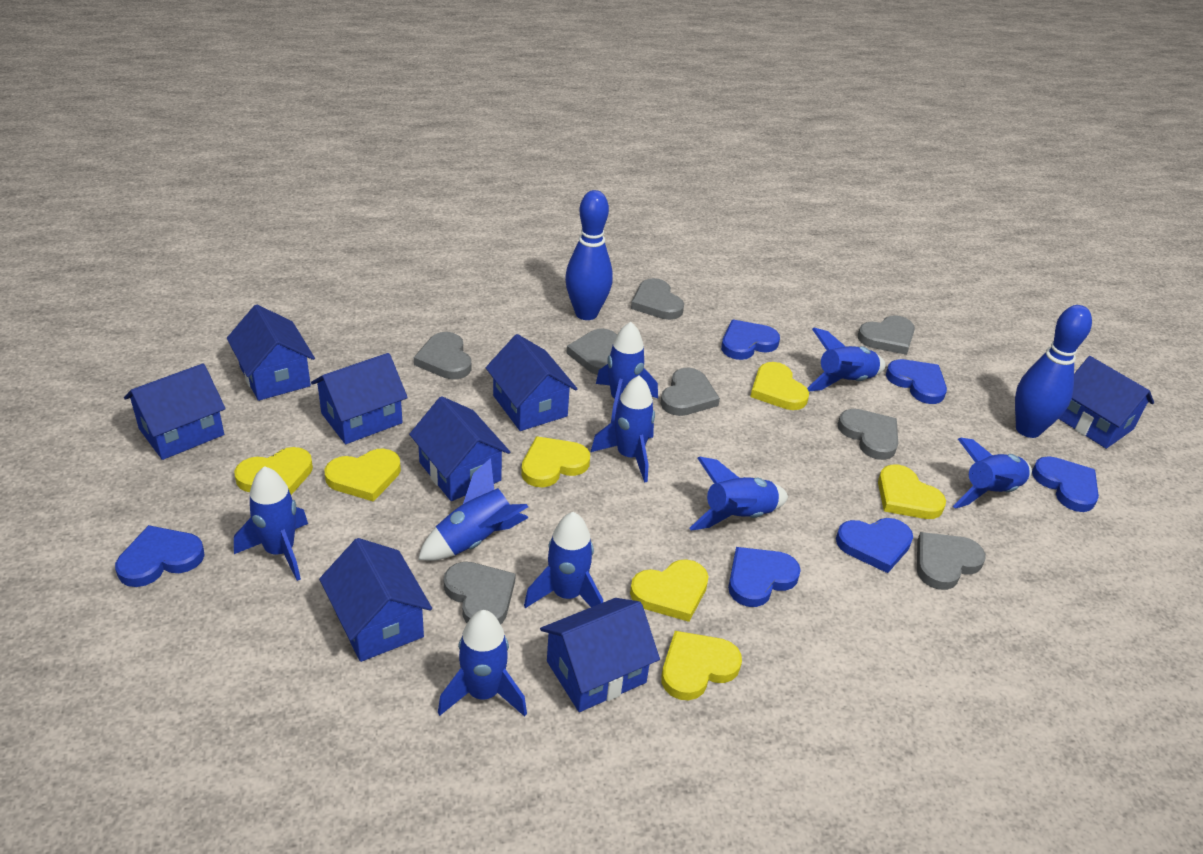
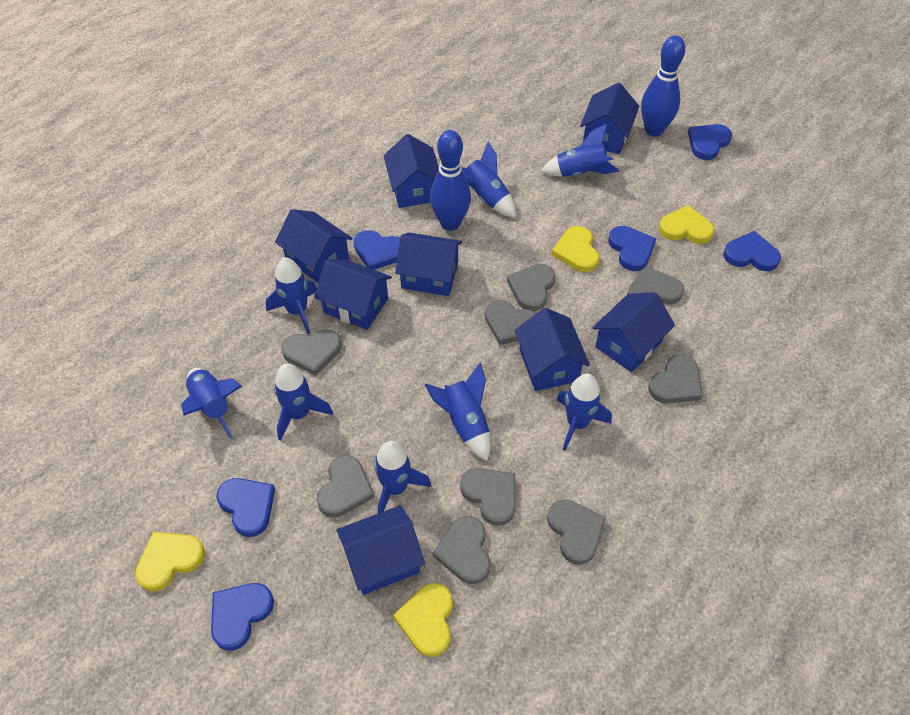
blue rocket: [234,466,308,581] [418,458,529,561] [438,610,527,717] [524,512,603,608] [591,375,655,483] [596,322,658,422] [689,456,788,531] [807,328,885,391] [953,438,1032,509] = 9 -> [181,368,242,439] [266,257,317,334] [274,364,333,441] [374,441,431,513] [425,363,491,461] [462,142,516,217] [541,124,619,177] [556,374,612,451] = 8
grey heart: [414,332,471,379] [444,562,515,625] [567,329,617,375] [631,278,684,320] [660,368,720,416] [838,409,898,460] [858,315,915,355] [917,532,986,590] = 8 -> [281,330,341,376] [316,455,374,518] [432,516,491,584] [460,468,516,526] [485,300,536,345] [507,264,556,311] [547,499,606,565] [627,266,684,304] [648,354,703,403] = 9
yellow heart: [234,447,313,495] [325,449,401,502] [521,436,590,487] [630,559,709,622] [661,631,742,700] [750,362,809,410] [878,465,946,519] = 7 -> [135,532,205,591] [393,583,453,657] [552,226,600,272] [659,205,714,244] = 4

